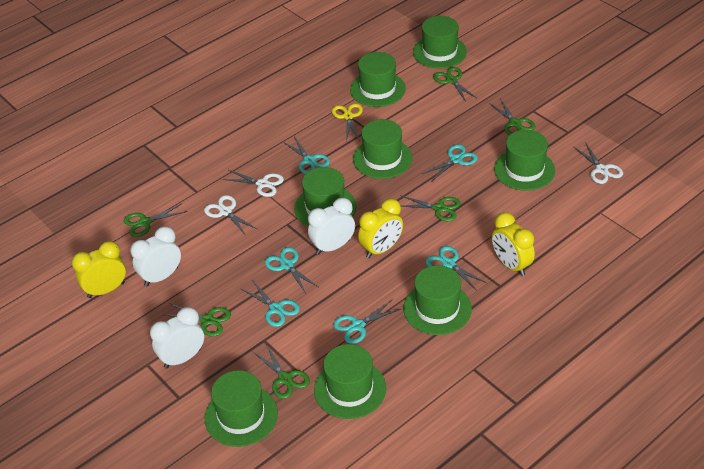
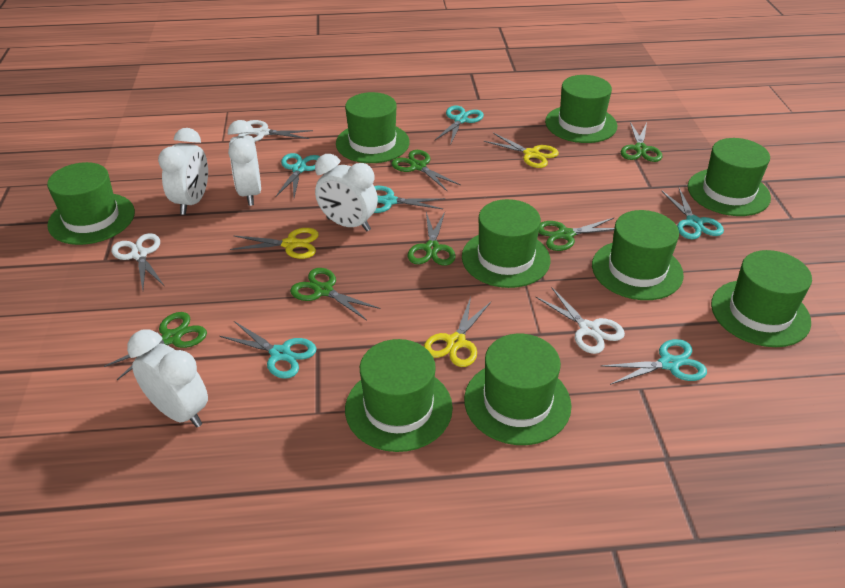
green hat: [205,370,278,447] [294,167,356,227] [314,344,386,419] [350,52,406,107] [353,119,412,179] [403,265,472,335] [413,16,467,69] [494,130,555,191] = 8 -> [47,162,135,245] [336,92,410,163] [345,339,453,452] [462,199,550,288] [464,334,572,445] [545,75,617,143] [592,210,684,300] [688,138,771,216] [711,250,812,347] = 9
white clock: [130,226,181,286] [150,307,204,369] [308,198,355,255] = 3 -> [127,329,208,427] [158,128,208,215] [228,120,261,206] [315,154,378,231] = 4
yellow clock: [71,241,126,298] [358,198,403,258] [492,212,535,276] = 3 -> none = 0
yellow scissors: [332,103,363,141] = 1 -> [230,228,319,259] [424,297,491,367] [484,133,559,168] = 3

